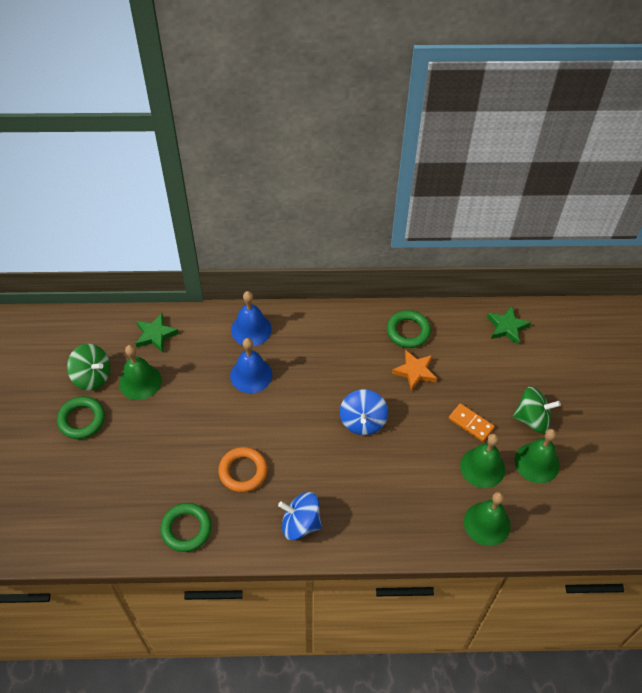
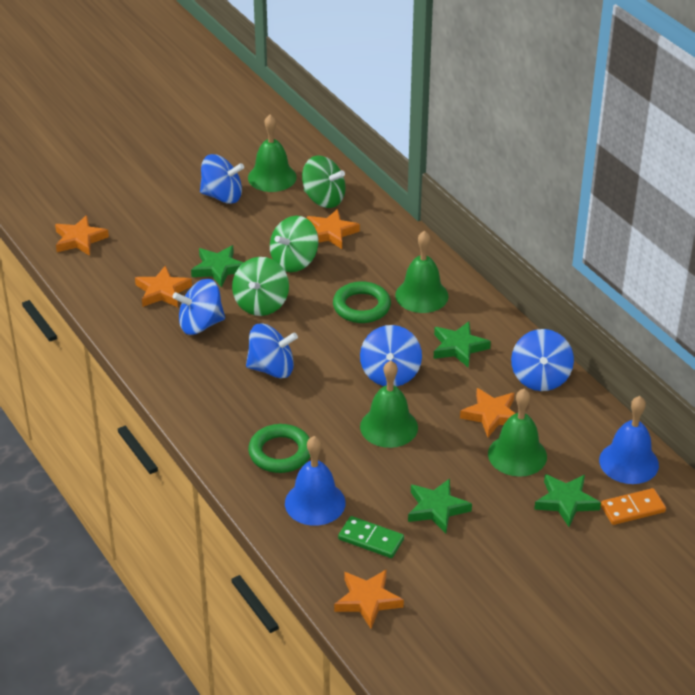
blue spinning top: [278,492,322,540] [340,389,388,435] = 2 -> [173,279,225,335] [200,154,244,204] [246,324,298,378] [360,325,422,387] [511,329,574,391] = 5
green domino: none = 0 -> [338,516,404,558] = 1
green ring: [57,396,105,439] [160,503,212,552] [387,310,431,348] = 3 -> [248,424,310,473] [333,281,391,323] = 2
green spinning top: [67,344,110,391] [513,386,561,433] = 2 -> [232,257,289,316] [270,216,318,272] [302,156,346,208] = 3
green star: [135,313,179,353] [487,306,531,345] = 2 -> [191,245,244,287] [408,478,472,533] [434,321,491,368] [534,474,601,527] = 4
orange ring: [218,447,268,492] = 1 -> none = 0
orange star: [392,350,437,391] = 1 -> [55,215,109,256] [135,265,192,307] [307,209,360,249] [334,569,404,629] [460,388,516,437] = 5

